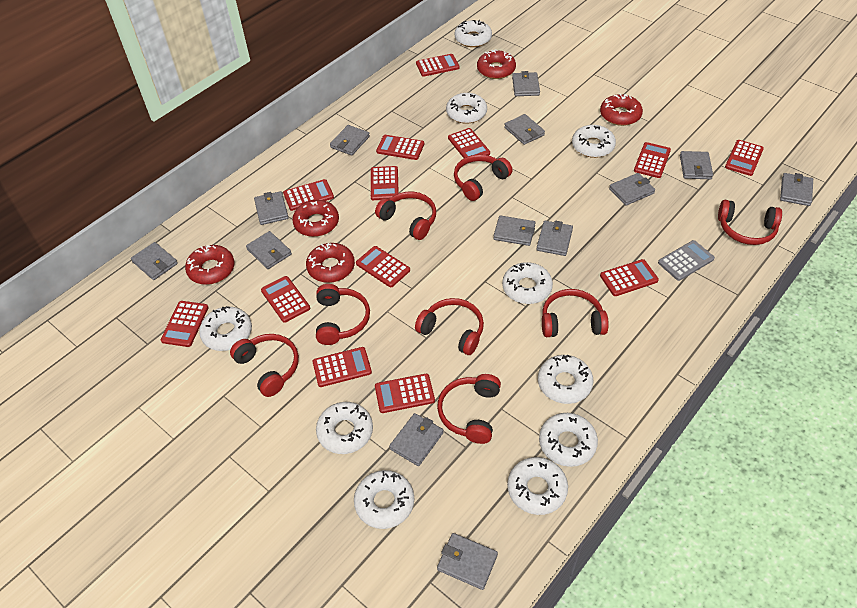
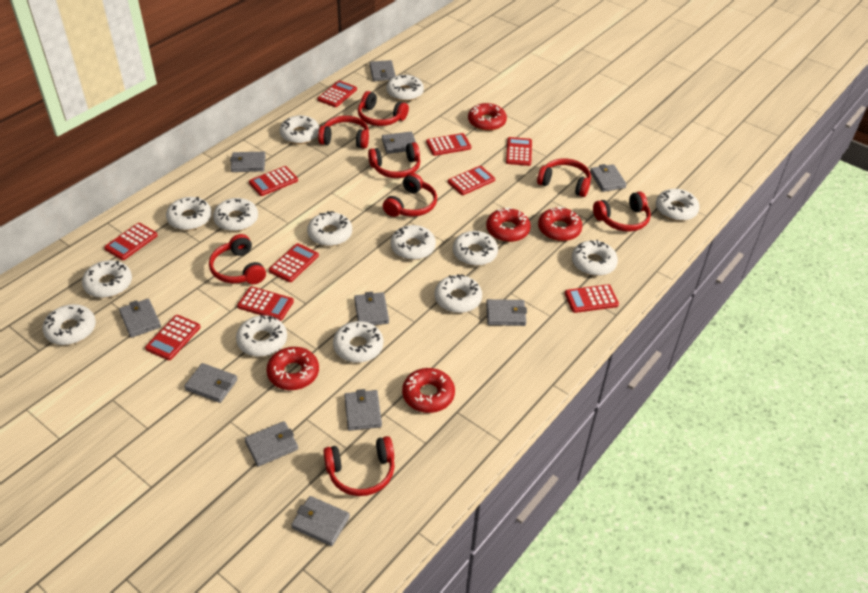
grey calculator: [658,240,715,281] = 1 -> none = 0
grey wallet: [131,242,178,280] [246,231,292,269] [254,191,289,225] [330,125,370,156] [389,413,444,466] [437,533,498,590] [493,216,535,246] [504,114,545,145] [512,71,540,96] [537,221,573,256] [609,173,655,206] [680,151,713,179] [780,173,813,206] = 13 -> [119,299,161,338] [184,363,238,403] [230,152,266,172] [244,421,298,467] [291,496,350,546] [344,389,382,431] [354,292,389,325] [370,60,396,81] [382,132,416,154] [486,299,527,326] [590,164,627,192] = 11
red calculator: [161,301,208,347] [261,276,310,323] [283,179,334,211] [312,347,372,387] [356,246,410,287] [371,166,399,200] [375,374,435,413] [376,135,424,160] [416,54,459,77] [448,128,490,158] [600,259,659,296] [634,142,671,178] [725,140,764,176] = 13 -> [104,223,158,260] [145,315,201,360] [237,287,294,321] [249,166,298,196] [269,243,319,282] [318,81,357,107] [426,133,471,156] [448,166,495,195] [506,137,532,166] [565,284,619,313] = 10
white donut: [199,306,252,351] [316,402,373,454] [354,470,414,529] [446,93,487,124] [455,20,492,47] [502,262,553,304] [507,457,568,515] [538,355,593,404] [539,413,598,467] [572,125,616,158] = 10 -> [42,304,96,345] [82,260,132,298] [166,197,212,230] [213,198,258,231] [236,315,287,357] [280,115,320,144] [307,211,352,246] [333,321,383,363] [386,75,424,101] [391,225,436,260] [435,274,482,313] [453,231,498,266] [572,240,618,276] [656,189,699,221] = 14

